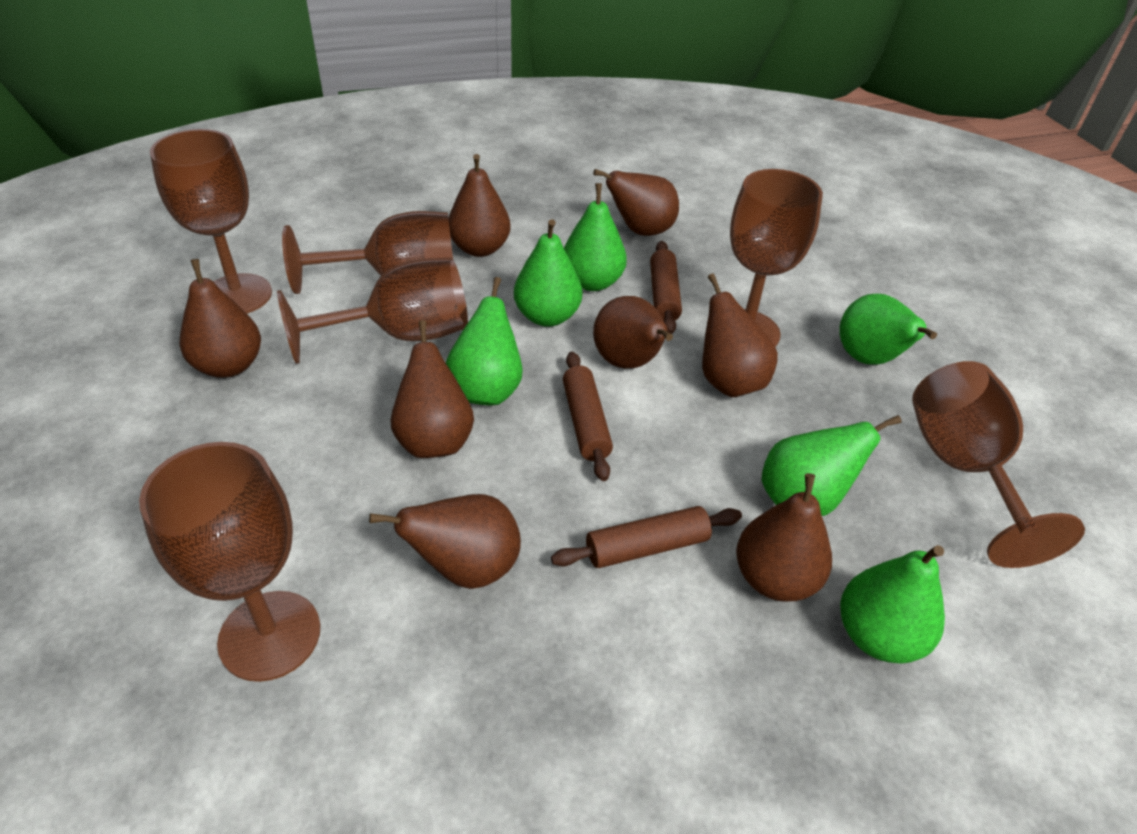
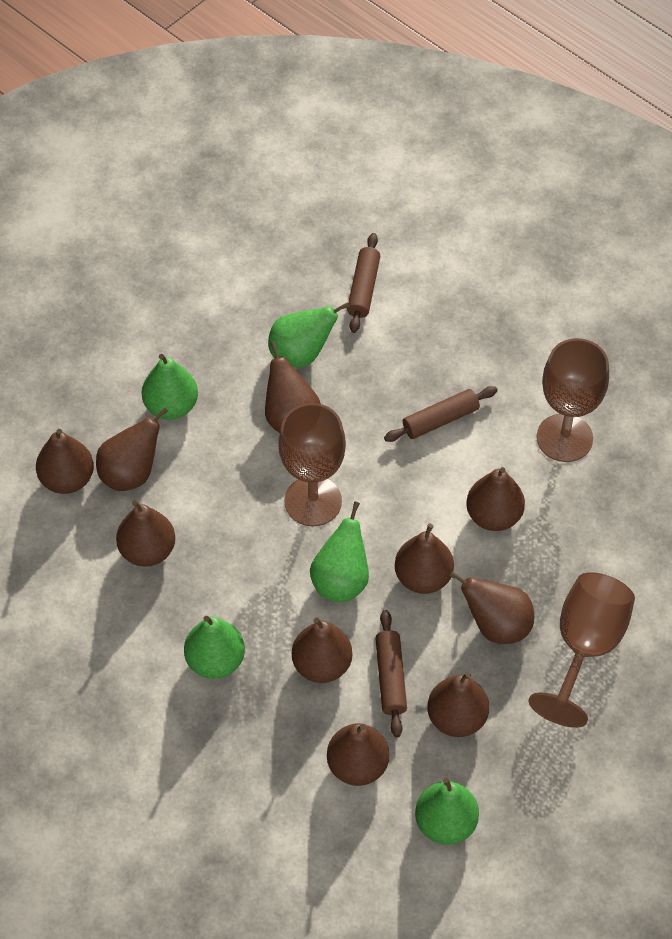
brown goblet: [139,442,320,682] [150,129,272,314] [277,258,468,364] [282,211,453,294] [730,169,823,347] [912,361,1085,568] = 6 -> [278,403,346,526] [528,572,635,728] [537,338,609,462] = 3
brown pear: [180,259,261,378] [369,494,521,589] [390,320,474,458] [449,154,511,257] [593,169,679,236] [593,296,673,368] [702,273,778,397] [736,473,832,602] = 8 -> [36,429,94,494] [96,407,168,491] [116,500,175,567] [265,341,321,433] [292,617,352,683] [327,723,389,786] [395,524,454,594] [427,672,489,737] [450,571,534,644] [466,467,525,531] = 10
green pear: [446,277,523,406] [514,219,582,327] [564,183,627,291] [761,415,901,516] [839,294,937,365] [840,545,945,664] = 6 -> [142,354,198,420] [184,616,245,679] [268,302,350,367] [310,502,369,602] [415,778,479,845] = 5

